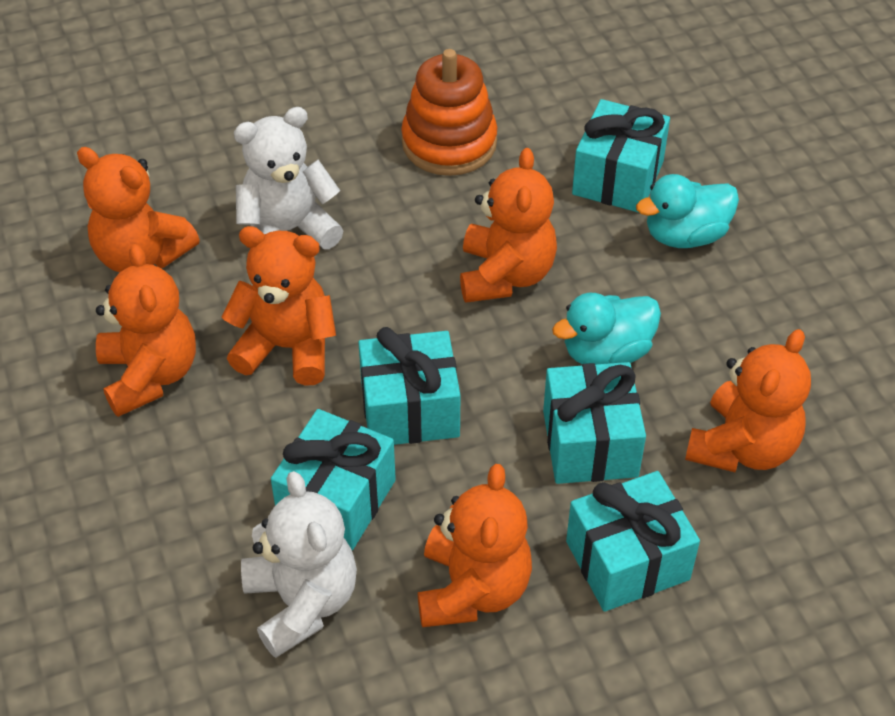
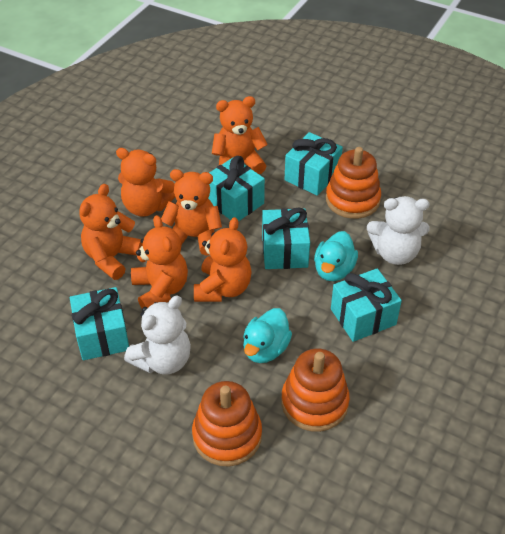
orange stacking toy: [401,49,497,176] = 1 -> [192,381,262,466] [281,348,350,432] [326,147,381,219] = 3

